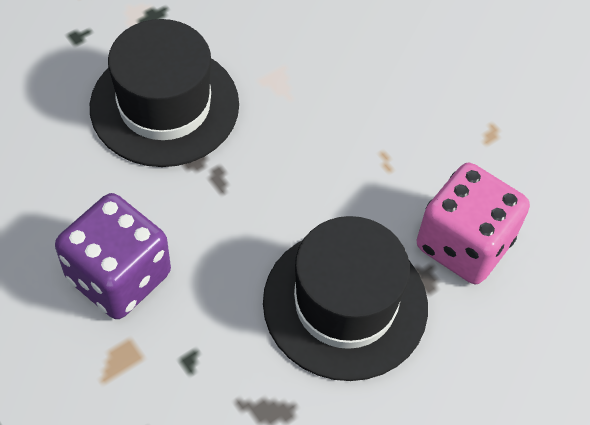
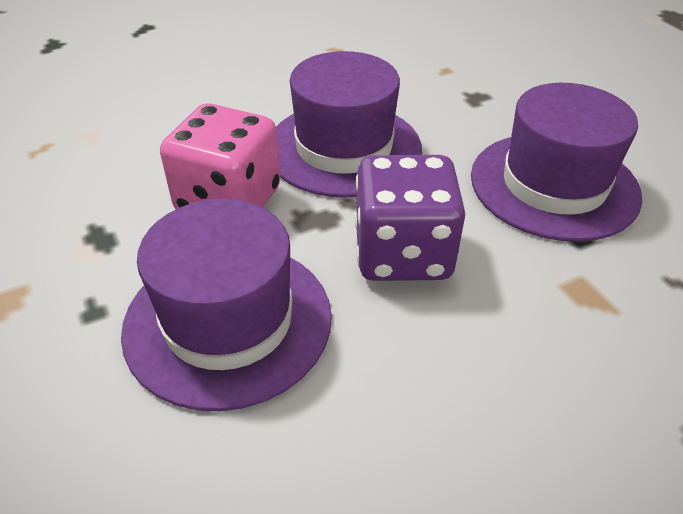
black hat: [90,19,239,167] [263,216,428,381] = 2 -> none = 0
purple hat: none = 0 -> [121,199,332,411] [276,51,422,198] [471,83,642,242] = 3

